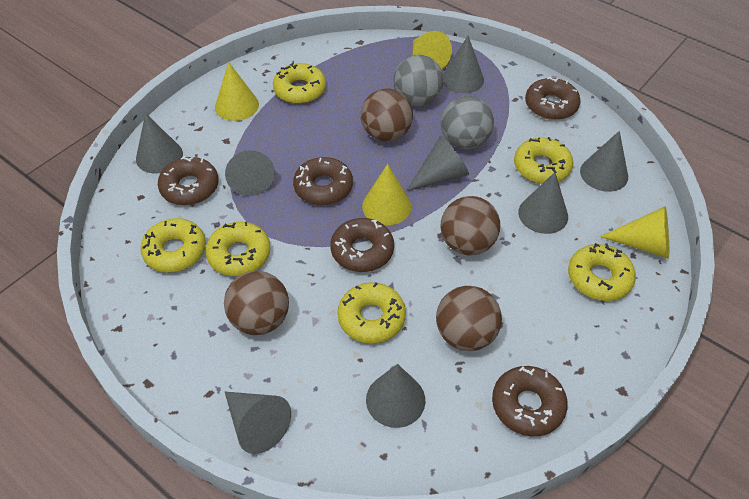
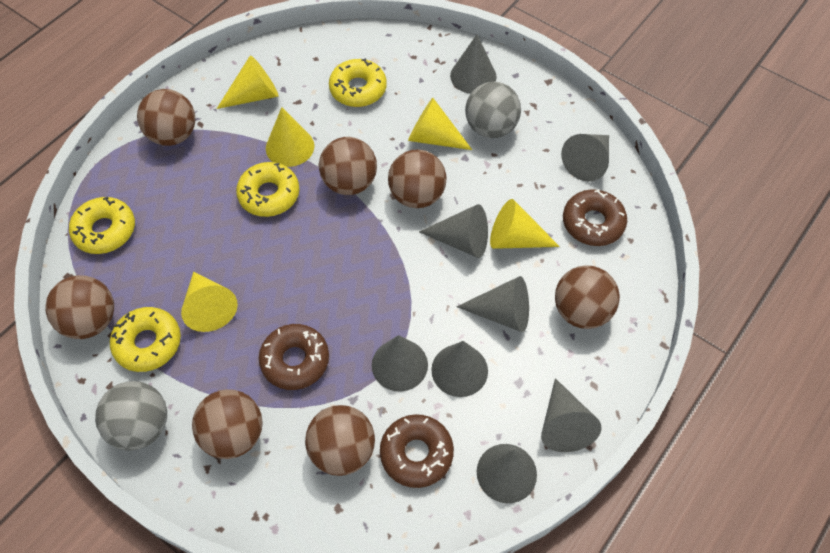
brown ball: [224,271,289,335] [361,88,413,142] [436,286,502,351] [440,196,500,256] = 4 -> [45,275,114,339] [137,89,195,146] [192,389,263,459] [305,405,375,476] [319,137,377,195] [388,149,446,208] [555,265,620,329] = 7
brown donut: [158,156,219,205] [293,157,353,205] [330,218,394,272] [492,366,568,437] [525,77,581,120] = 5 -> [259,324,329,390] [380,414,454,488] [563,189,627,246] = 3
yellow cone: [215,62,259,121] [362,164,411,225] [413,31,452,70] [600,206,669,259] = 4 -> [181,272,238,332] [217,56,279,109] [266,107,314,167] [408,98,472,150] [490,199,560,249] = 5
yellow donut: [140,218,206,272] [206,221,271,276] [273,63,326,104] [337,282,406,344] [514,137,573,184] [568,243,636,301] = 6 -> [69,197,135,254] [110,307,181,372] [236,162,299,217] [329,58,387,107] = 4

